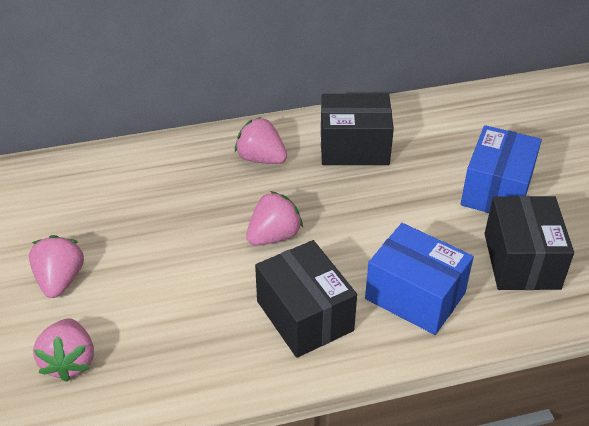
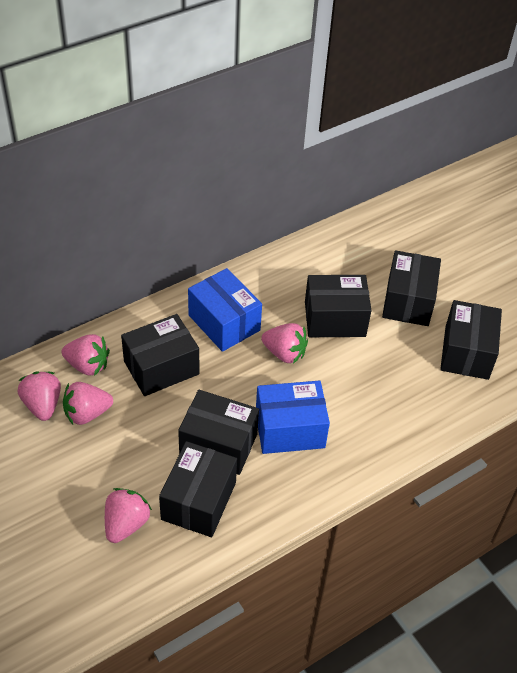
black box: [255,240,357,358] [321,94,394,165] [484,196,574,290] = 3 -> [121,314,199,396] [159,441,237,537] [178,390,259,475] [305,275,372,337] [382,250,441,326] [440,300,502,380] = 6
pink strawberry: [29,235,84,298] [33,318,94,382] [235,117,287,164] [246,191,303,246] = 4 -> [17,371,61,421] [62,334,110,376] [63,382,113,425] [105,488,152,543] [261,323,308,364] = 5

